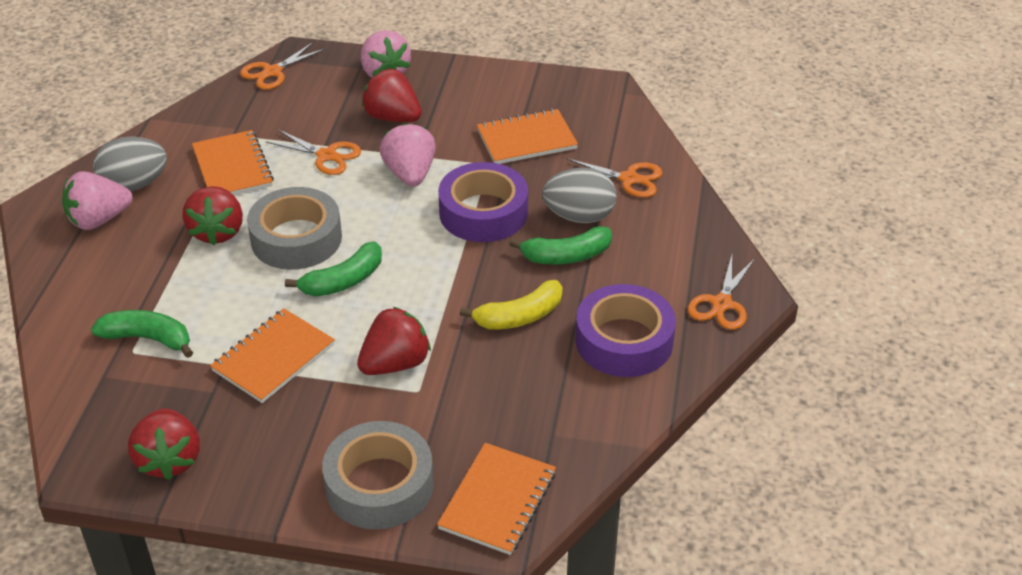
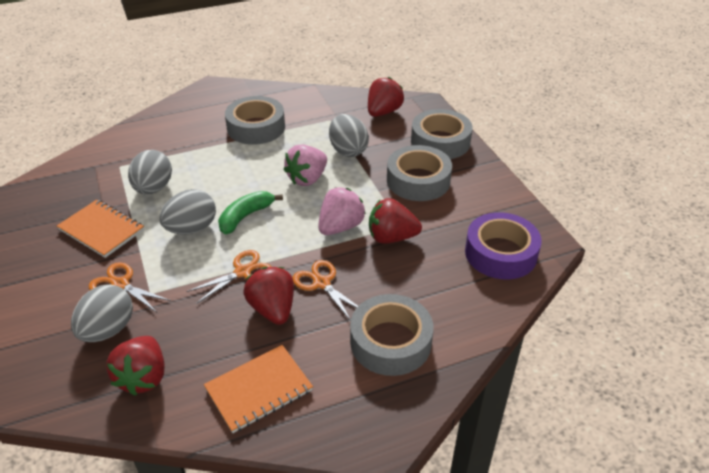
green banana: [91,310,193,358] [285,241,382,297] [509,226,612,265] = 3 -> [218,191,283,234] = 1
grey egg: [93,137,167,191] [542,168,616,223] = 2 -> [71,284,133,342] [128,150,172,194] [159,189,216,234] [329,114,369,157] = 4
grey tape: [247,187,342,270] [322,421,434,530] = 2 -> [225,96,285,145] [350,294,434,376] [387,145,452,201] [411,109,473,159] = 4
orange notebook: [192,130,274,195] [210,309,335,403] [437,443,556,555] [477,109,578,164] = 4 -> [57,200,144,258] [204,345,313,433] = 2
orange scissors: [240,42,326,90] [265,129,361,175] [566,158,662,198] [688,256,755,330] = 4 -> [89,262,171,312] [186,250,272,304] [293,260,358,321] = 3
pink strawberry: [62,171,133,230] [360,30,411,78] [379,123,436,187] = 3 -> [284,145,327,186] [318,187,366,235] = 2
purple tape: [438,162,528,242] [576,284,676,377] = 2 -> [465,212,542,279] = 1
yellow banana: [460,280,563,329] = 1 -> none = 0

